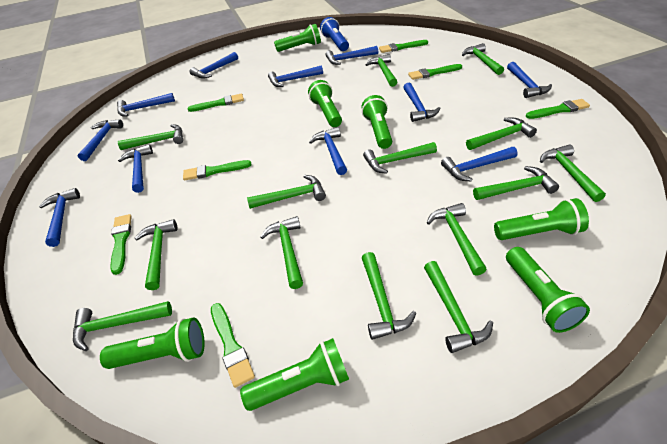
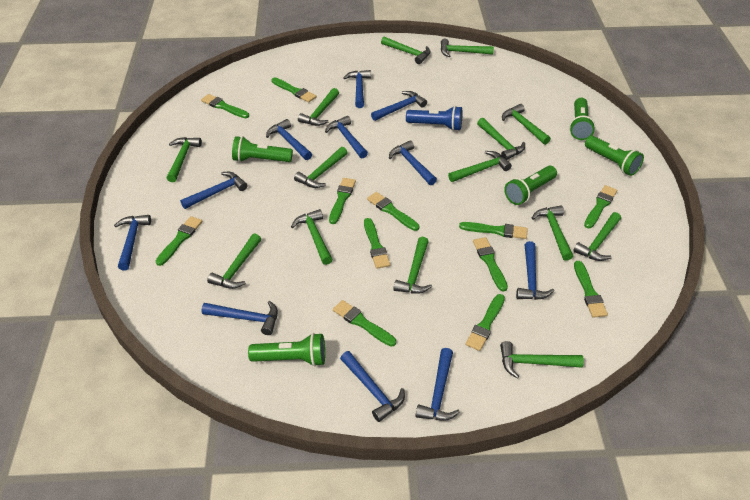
green brush: [110,214,132,275] [183,160,252,181] [188,94,244,112] [211,303,255,388] [379,40,428,53] [408,64,462,80] [526,99,590,119] = 7 -> [156,216,202,266] [201,94,249,118] [271,78,316,102] [329,178,356,224] [333,300,396,347] [364,218,390,269] [367,192,419,231] [459,222,528,239] [466,294,505,351] [473,237,508,292] [574,261,608,318] [584,185,617,228] = 12
green flashlight: [100,318,205,369] [240,338,349,411] [274,24,321,52] [308,80,342,127] [362,95,392,149] [494,198,589,240] [506,247,590,333] = 7 -> [232,136,293,162] [248,333,325,366] [504,166,557,205] [569,98,595,140] [585,136,644,176] = 5

